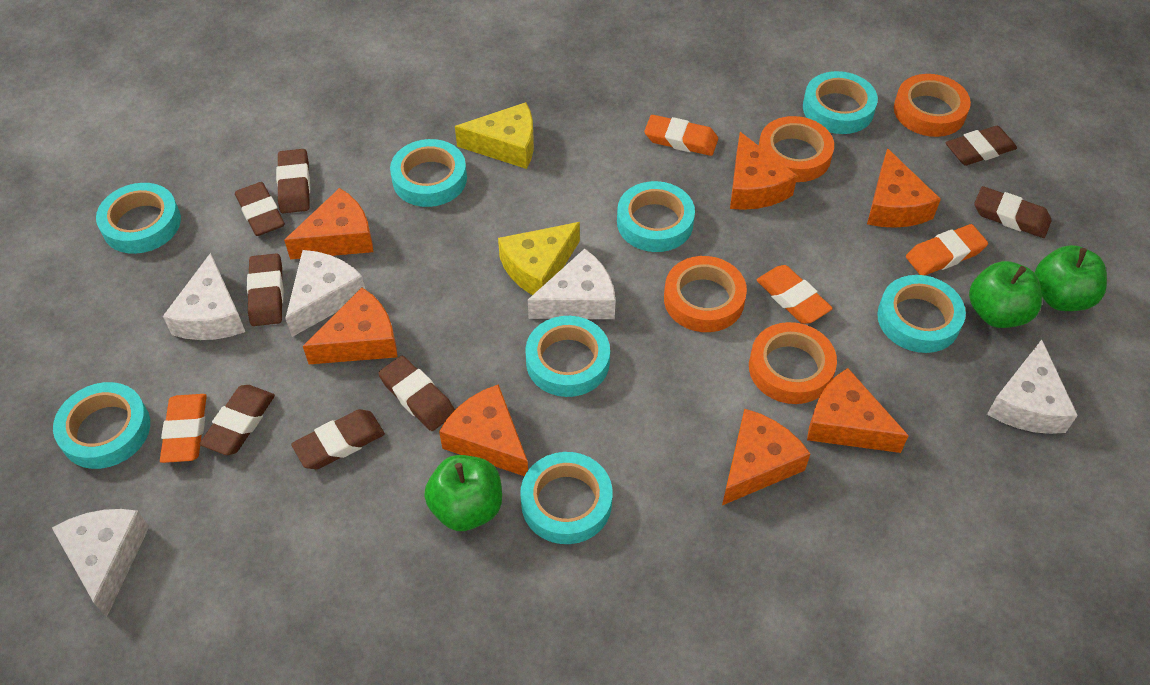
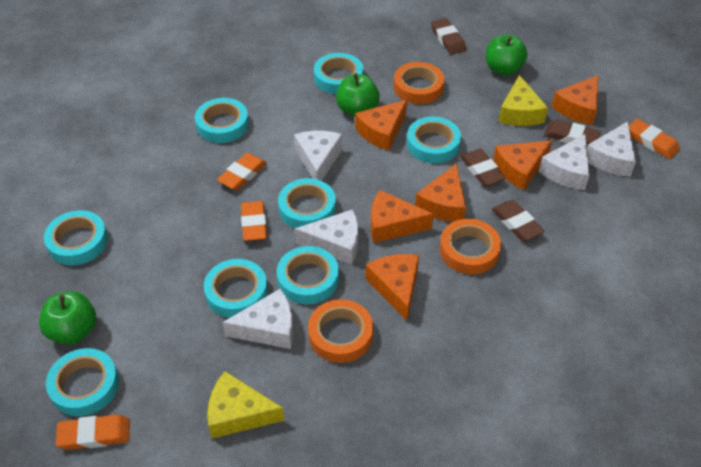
brown eraser: [200,385,275,455] [235,182,285,236] [247,253,283,326] [276,149,310,213] [291,409,385,469] [378,356,455,431] [946,126,1017,166] [974,186,1051,238] = 8 -> [431,18,466,55] [460,149,506,186] [492,200,545,241] [544,120,601,146] = 4
orange cheese: [284,188,374,259] [303,288,398,364] [439,384,528,476] [722,409,811,505] [730,132,798,210] [807,368,909,453] [867,148,941,228] = 7 -> [355,100,407,151] [365,254,419,321] [371,190,434,243] [415,163,466,222] [493,140,552,190] [551,75,598,125] = 6
orange tape: [664,256,747,332] [749,322,837,404] [759,116,834,182] [894,74,971,137] = 4 -> [308,299,373,363] [394,62,444,104] [440,219,501,274] = 3

